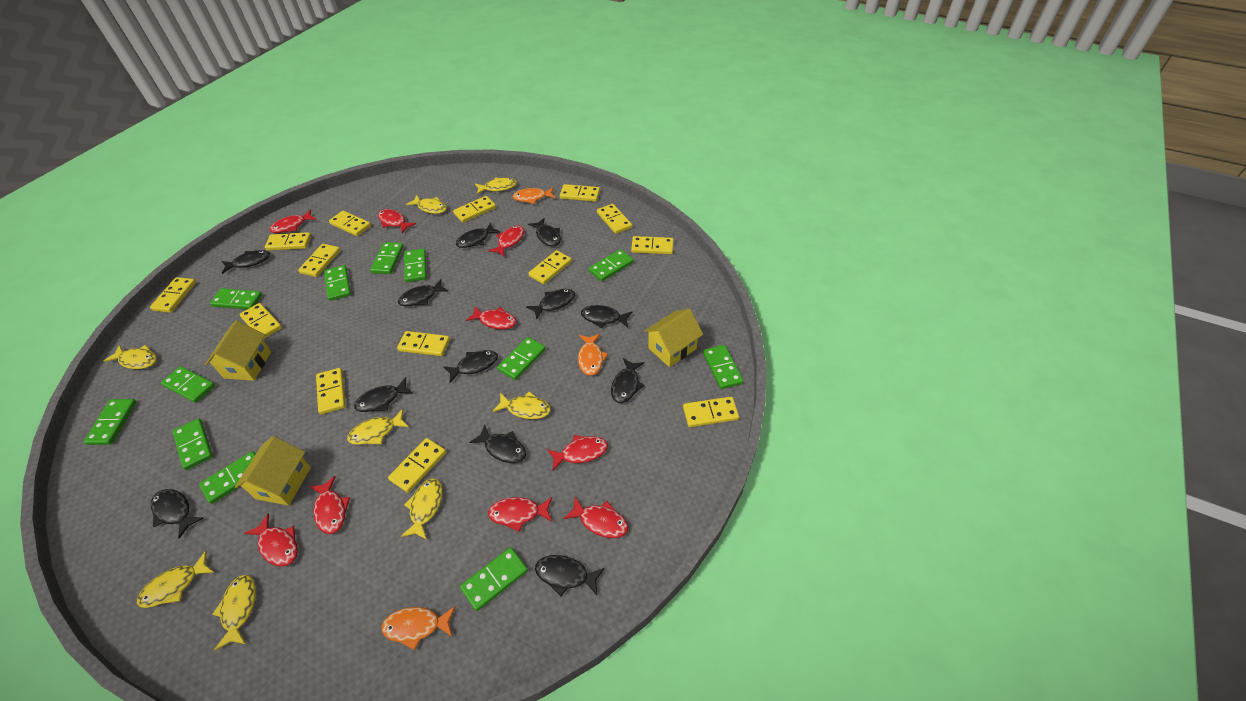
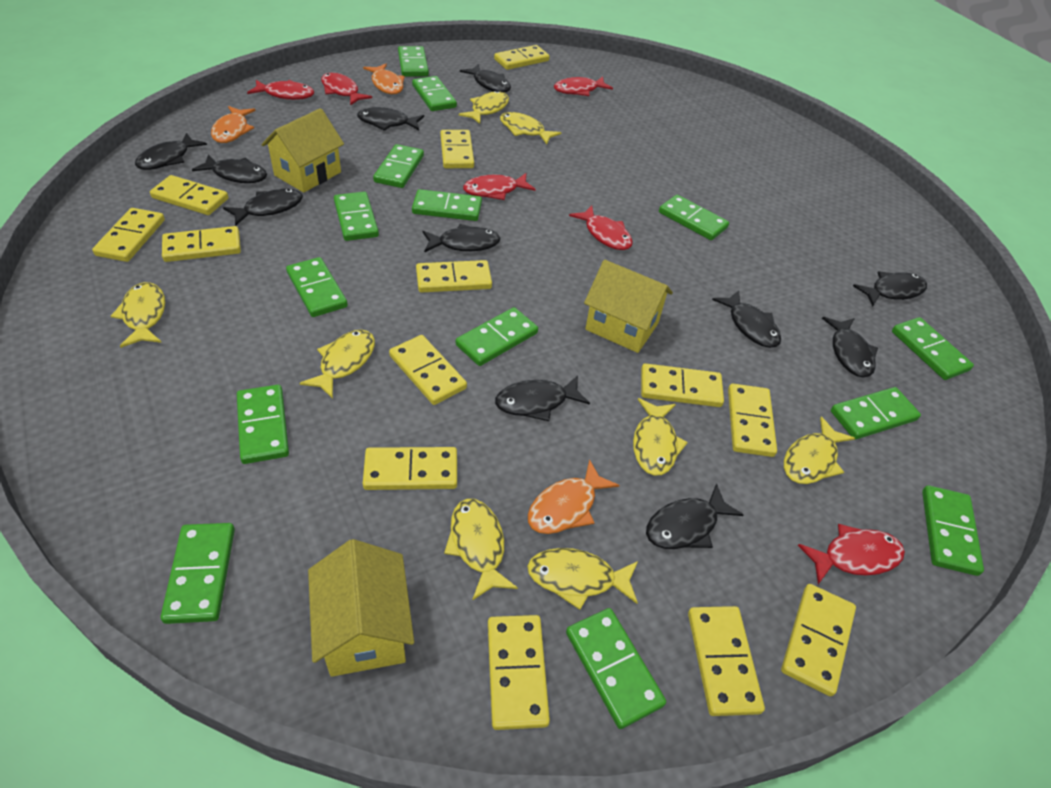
black fish: [151,489,204,539] [222,250,270,274] [354,377,413,412] [398,279,449,306] [443,350,498,383] [456,223,500,248] [469,424,526,463] [526,289,575,320] [528,218,561,246] [535,555,605,596] [581,305,632,329] [611,358,644,403] = 12 -> [135,133,207,170] [192,154,267,183] [223,189,303,226] [357,107,424,131] [423,224,500,253] [460,64,511,93] [495,375,590,421] [646,483,744,549] [712,291,781,348] [822,317,878,378] [853,271,927,307] = 11
green domino: [84,399,137,445] [161,366,215,403] [173,418,213,470] [199,451,256,504] [210,288,262,309] [324,265,351,301] [370,242,404,274] [404,248,427,282] [460,547,528,611] [497,337,546,380] [589,249,634,281] [703,345,743,389] = 12 -> [161,523,235,624] [237,385,289,464] [286,257,348,317] [334,192,379,241] [373,144,424,188] [398,46,429,77] [412,76,457,111] [412,189,482,221] [456,307,538,366] [566,608,666,729] [659,195,729,240] [831,387,921,439] [892,317,974,380] [922,485,984,576] = 14
red fish: [244,514,298,567] [270,210,317,233] [309,476,350,534] [378,209,416,233] [466,306,517,329] [488,225,524,257] [488,497,553,532] [547,435,608,471] [563,497,629,538] = 9 -> [247,80,314,100] [321,73,372,106] [463,173,536,200] [554,77,613,96] [569,206,633,250] [798,524,905,584] = 6
yellow domino: [150,277,196,313] [239,303,282,339] [265,232,311,251] [298,244,341,277] [316,368,346,414] [329,211,371,236] [388,438,446,493] [397,331,450,356] [453,196,496,223] [528,250,572,284] [560,184,600,202] [597,204,632,234] [631,236,674,254] [683,397,739,427] = 14 -> [92,208,165,262] [150,175,228,215] [162,226,241,262] [363,447,457,490] [389,335,467,405] [416,260,492,293] [440,130,474,168] [488,615,550,730] [494,45,550,70] [641,363,724,407] [688,606,765,716] [728,384,777,457] [781,584,856,696] = 13

